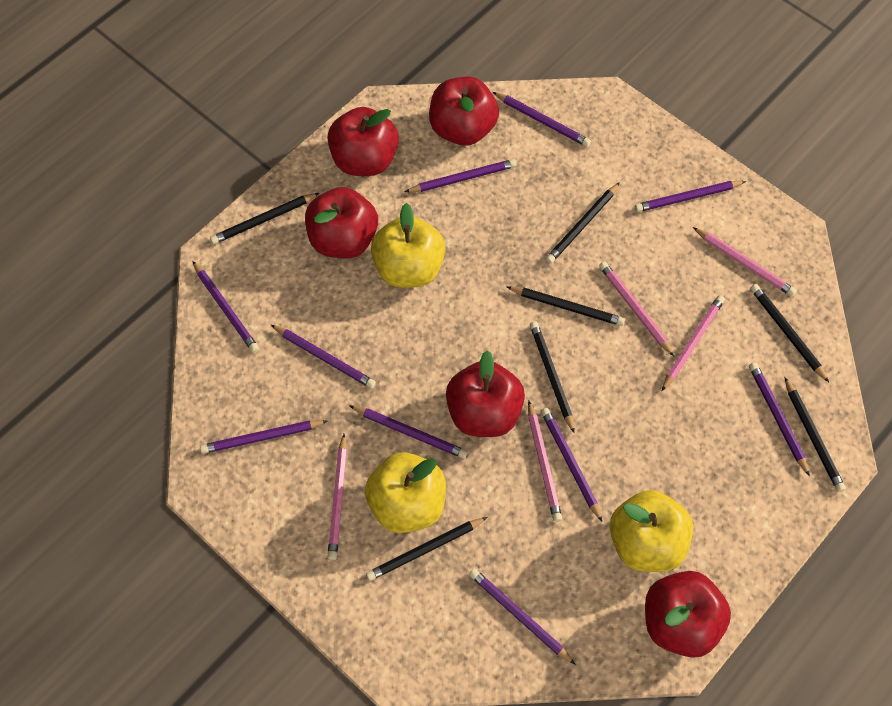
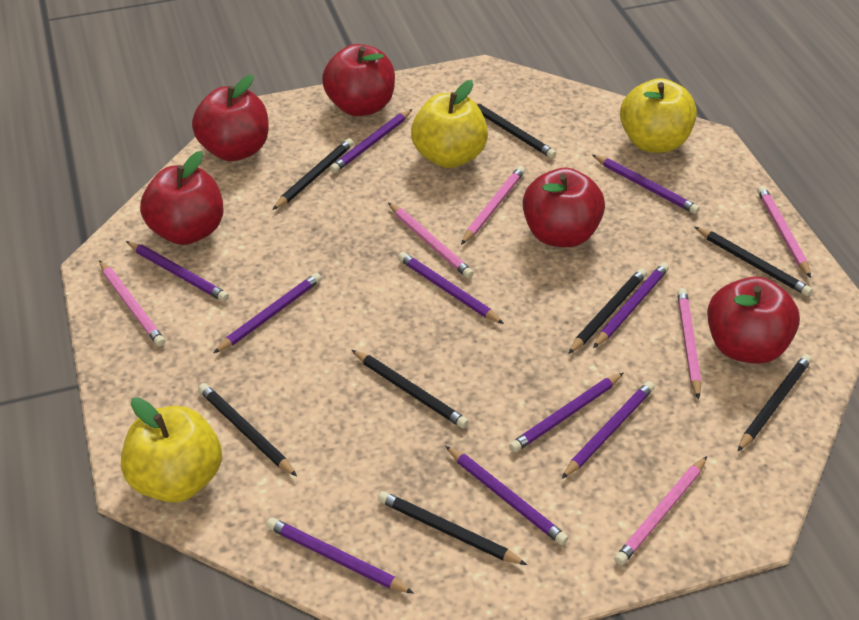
black pencil: [210,193,319,244] [366,517,487,581] [507,286,625,326] [530,321,575,434] [546,182,620,264] [750,284,829,382] [785,377,846,492] = 7 -> [198,383,297,476] [273,138,354,210] [352,350,469,428] [378,491,527,565] [475,102,557,159] [568,268,647,354] [695,227,812,296] [737,354,812,452] = 8
pink pencil: [327,434,347,560] [528,401,562,522] [599,262,674,356] [662,295,725,391] [693,227,797,297] = 5 -> [99,260,165,347] [388,203,474,279] [461,166,525,245] [614,456,707,565] [677,288,701,399] [757,186,811,278] = 6

